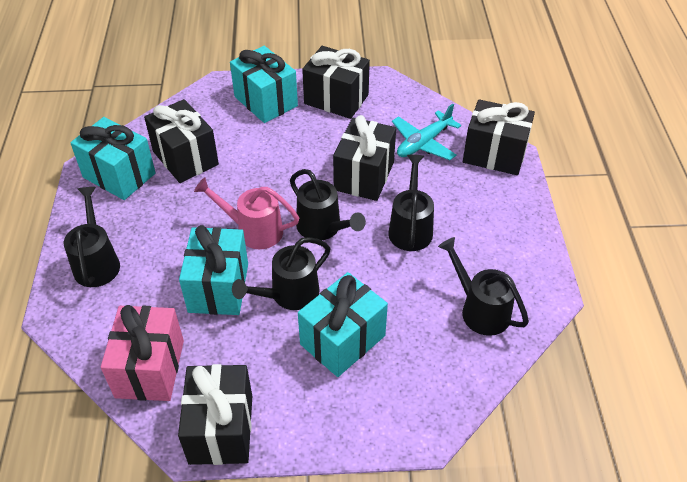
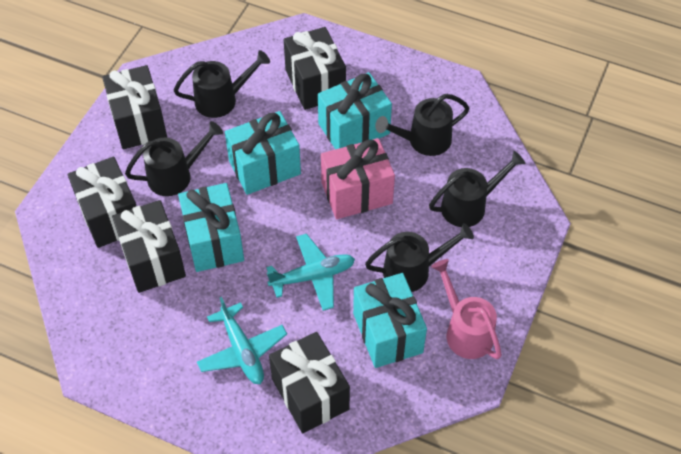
turquoise plane: [392,104,461,160] = 1 -> [197,297,287,384] [266,234,355,311] = 2

